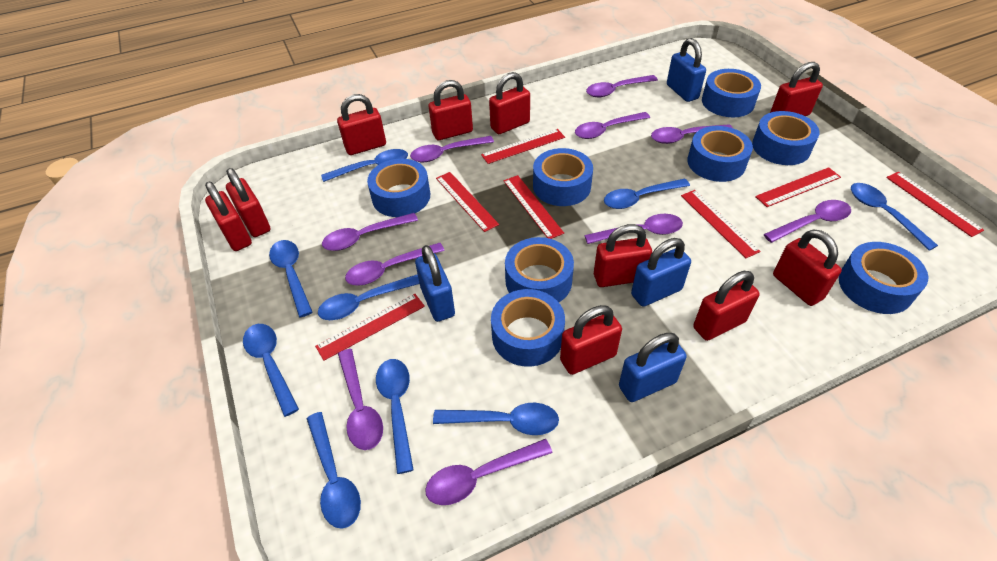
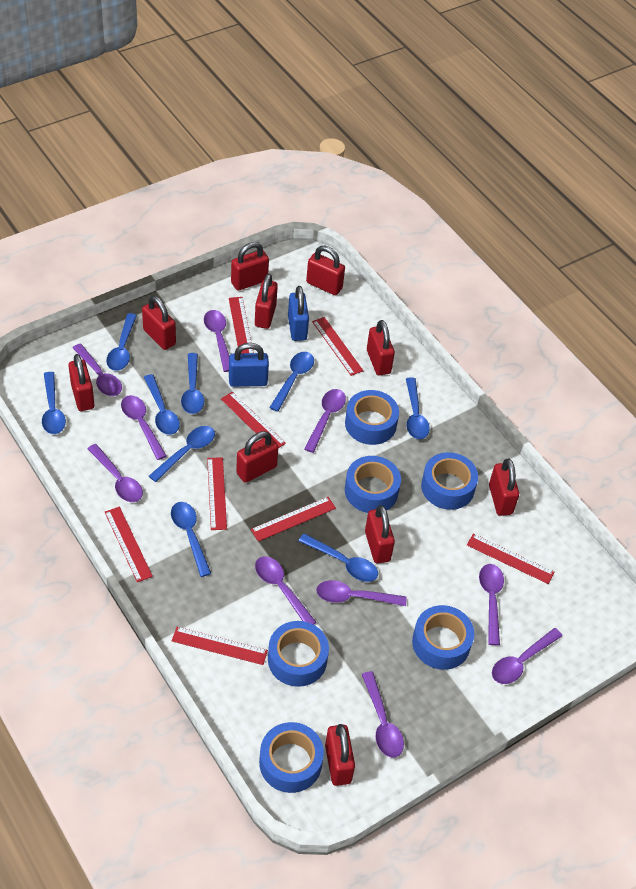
blue padlock: [415,245,455,322] [619,333,687,402] [631,238,691,307] [667,38,706,102] = 4 -> [229,343,269,387] [288,286,309,341] = 2
blue tape: [367,159,430,217] [491,289,565,367] [505,237,574,302] [533,148,593,206] [687,126,753,182] [702,69,761,117] [752,111,820,165] [839,242,928,314] = 8 -> [259,722,324,793] [268,621,329,687] [345,390,399,445] [345,456,401,513] [412,605,474,670] [421,452,478,510] = 6
red ruler: [315,294,425,361] [436,172,499,232] [481,129,565,164] [503,175,564,239] [681,190,761,258] [755,167,841,207] [886,172,984,237] = 7 -> [105,507,153,582] [172,627,268,665] [207,457,227,530] [221,392,286,448] [229,297,254,353] [251,497,336,541] [312,317,363,376] [467,533,554,584] = 8

